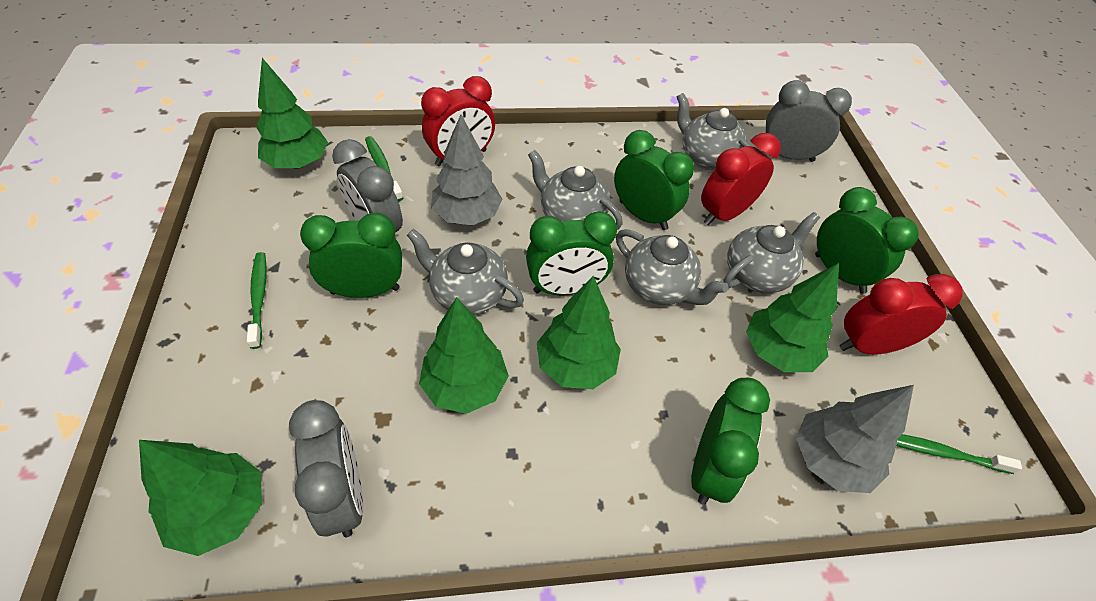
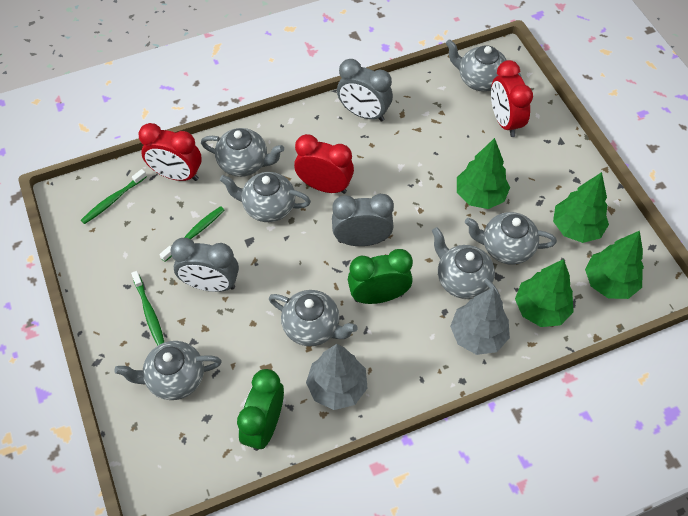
green clock: [300,213,402,298] [526,211,617,296] [614,130,694,230] [691,378,770,505] [815,187,919,293] = 5 -> [237,369,284,451] [348,249,413,304] = 2
green tree: [139,440,262,556] [256,58,328,168] [419,297,509,414] [537,276,621,389] [746,263,839,372] = 5 -> [457,138,510,209] [515,259,574,327] [553,172,609,243] [585,231,644,299] = 4
grey teapot: [407,229,524,315] [528,150,623,230] [616,229,728,305] [677,93,752,170] [723,212,820,293] = 5 -> [114,341,222,400] [201,128,284,177] [220,172,311,222] [269,290,358,347] [432,227,500,299] [446,39,522,92] [465,212,557,265] = 7

